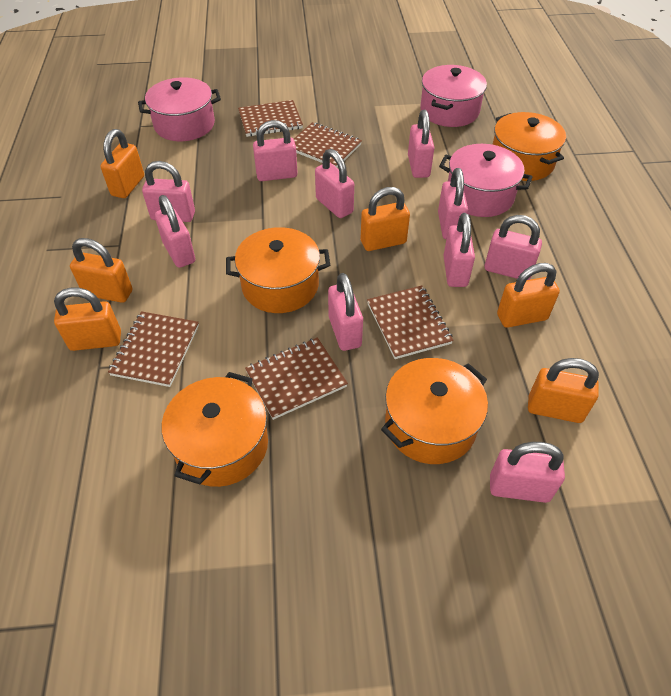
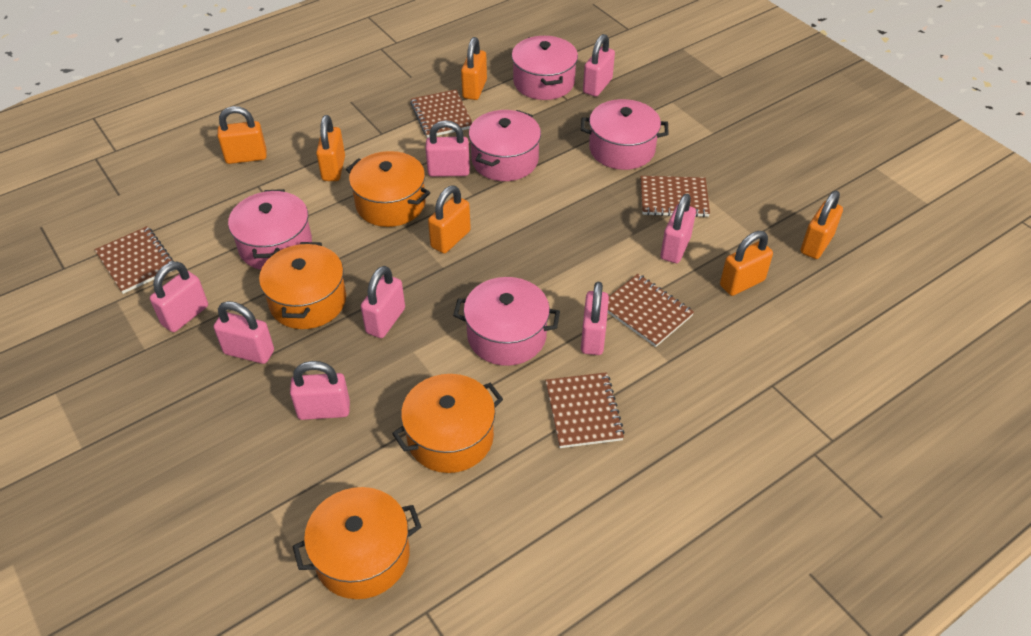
pink padlock: [142,161,195,222] [155,195,195,268] [253,120,298,181] [315,149,354,218] [328,273,363,351] [408,110,434,178] [438,168,468,239] [443,213,475,287] [484,215,542,280] [490,442,565,503] = 10 -> [150,261,208,332] [214,301,274,364] [290,361,350,420] [361,266,405,338] [426,120,470,177] [581,282,609,355] [583,34,615,97] [661,194,696,263] = 8
pink pot: [138,77,221,141] [420,65,487,127] [439,144,532,217] = 3 -> [228,189,312,270] [453,277,560,366] [469,110,541,181] [512,36,578,100] [581,99,669,170] = 5

